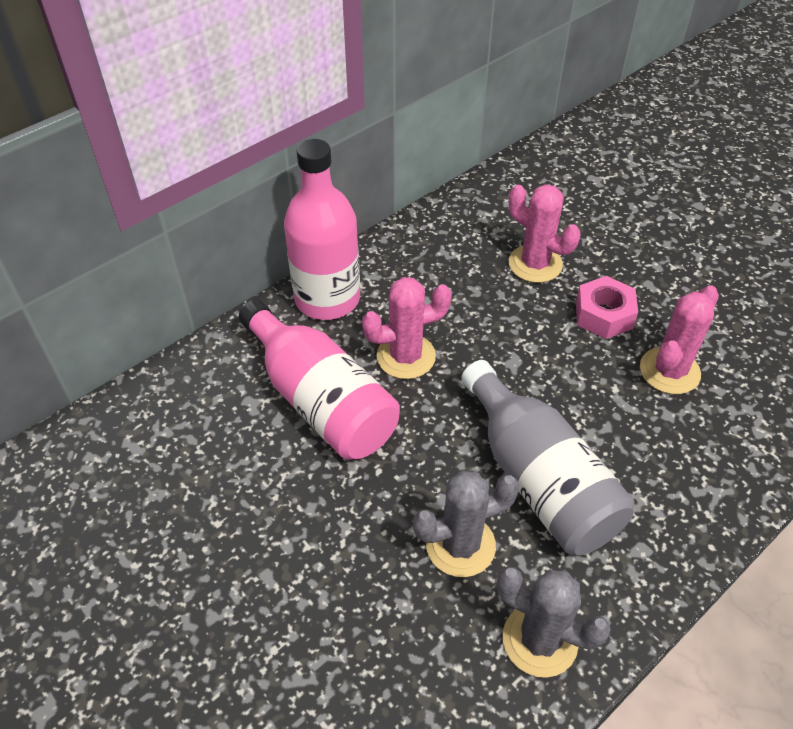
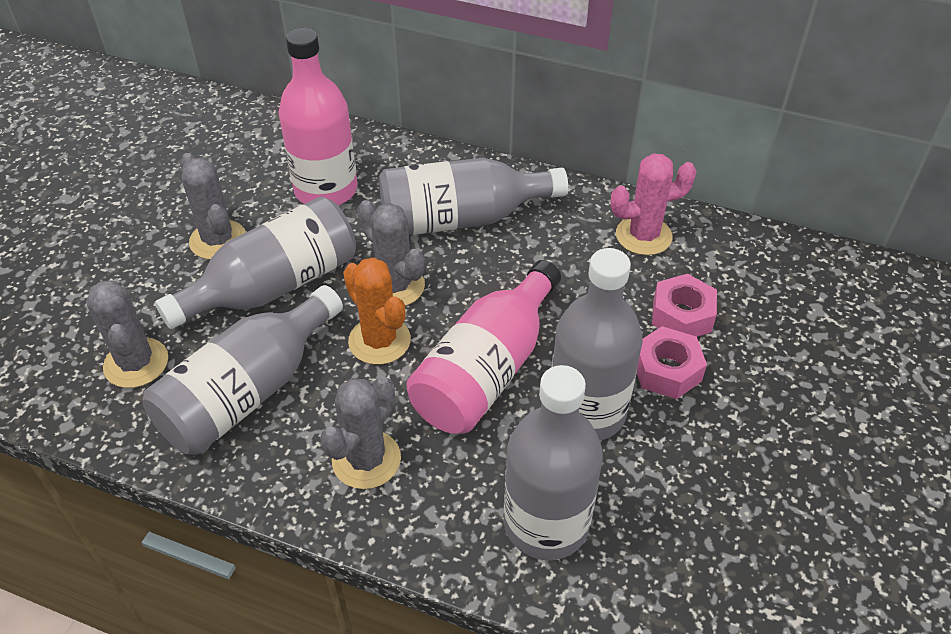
grey bottle: [461,360,635,555] = 1 -> [142,285,343,455] [155,196,356,329] [379,158,568,235] [504,365,603,560] [552,248,642,441] = 5
grey cactus: [413,471,519,577] [497,566,611,678] = 2 -> [86,280,168,388] [180,153,246,260] [320,376,401,489] [357,200,425,306] = 4
orange cactus: none = 0 -> [343,257,411,365] = 1
pink cactus: [362,277,452,379] [509,184,581,283] [640,285,719,394] = 3 -> [610,153,697,255] = 1
pink nut: [576,276,638,339] = 1 -> [637,326,707,399] [652,274,717,337] = 2

